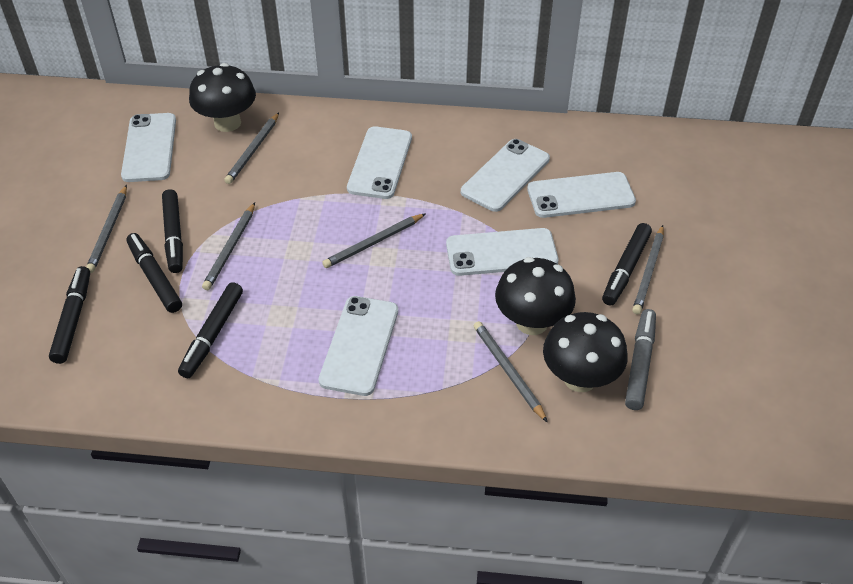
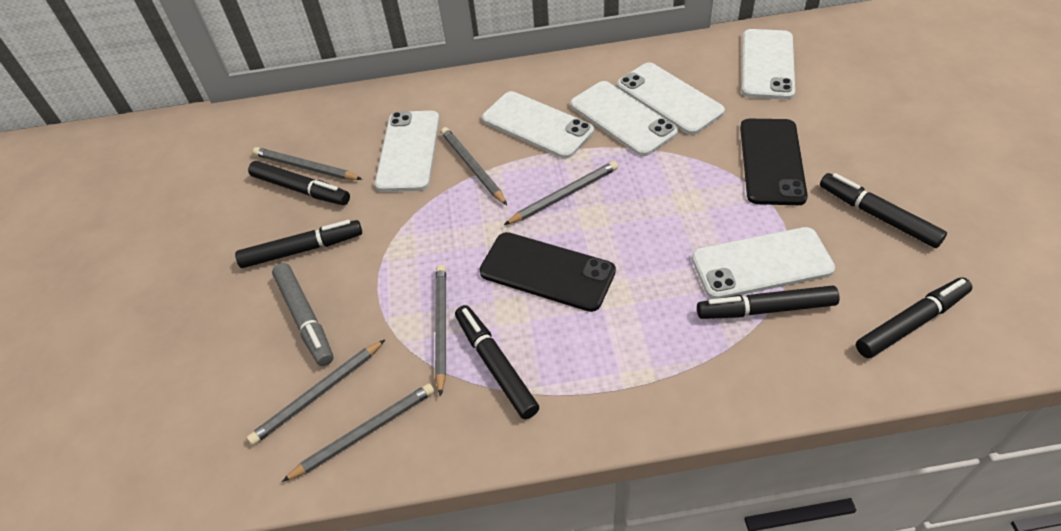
black marker: [49,266,90,364] [126,233,182,313] [162,189,183,273] [178,282,243,378] [602,223,652,305] = 5 -> [235,220,362,268] [248,161,350,205] [455,305,539,419] [697,285,839,319] [820,173,947,248] [856,277,972,358] = 6
black mushroom: [189,63,256,132] [495,257,576,335] [543,312,628,392] = 3 -> none = 0
black phone: none = 0 -> [479,232,616,312] [740,119,808,205] = 2

